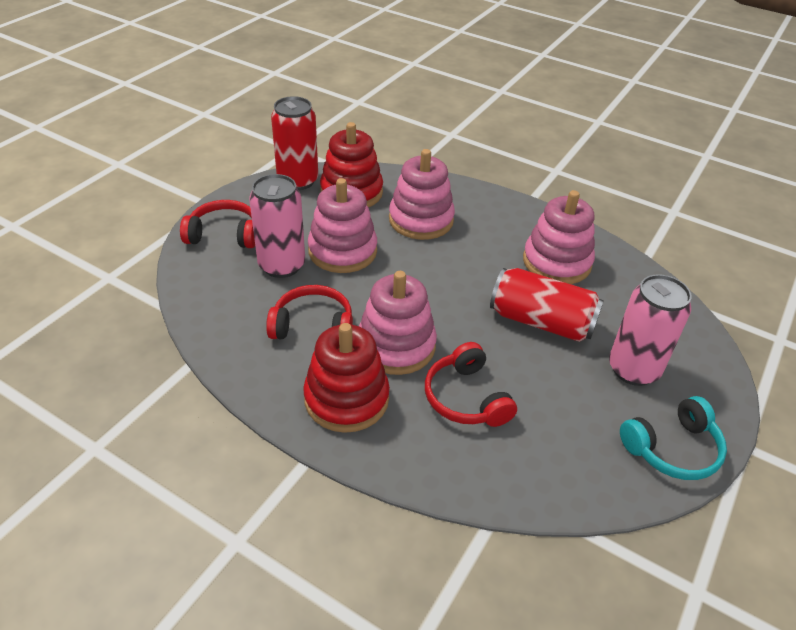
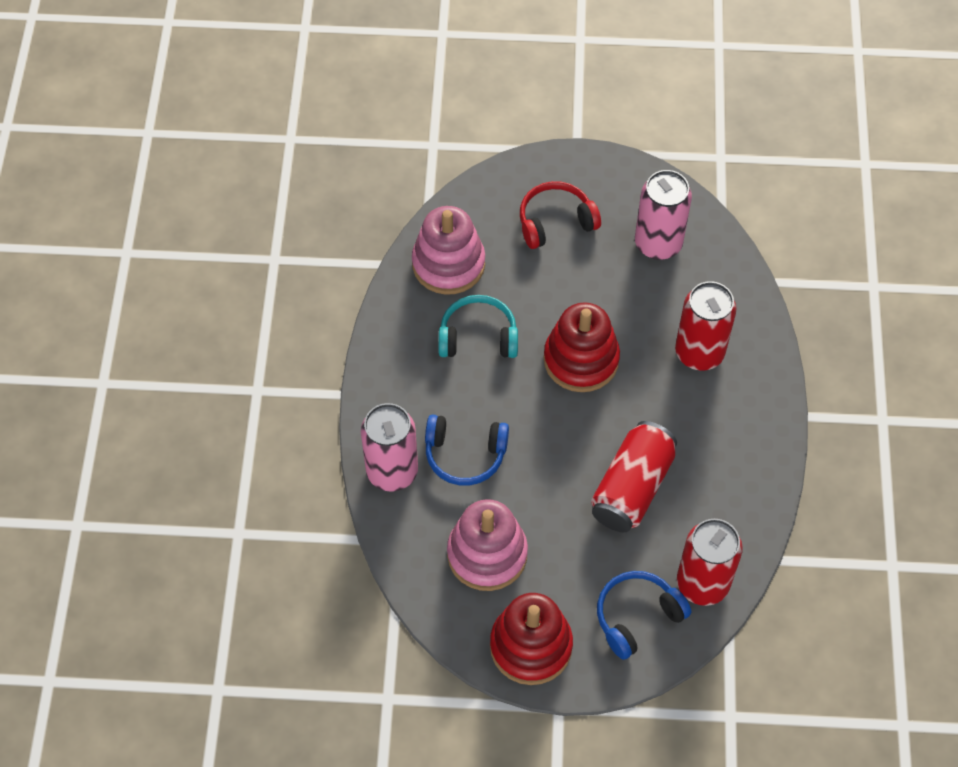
blue headphones: none = 0 -> [425,414,509,485] [597,571,691,660] = 2
pink stacking toy: [308,178,377,273] [359,271,437,375] [389,149,455,240] [523,190,595,284] = 4 -> [412,206,485,295] [447,499,528,591] = 2
red can: [271,96,318,190] [490,268,604,342] = 2 -> [591,421,677,532] [675,281,736,371] [677,519,743,606] = 3
red headphones: [180,200,255,248] [266,285,353,340] [425,342,517,427] = 3 -> [520,181,601,249] = 1

